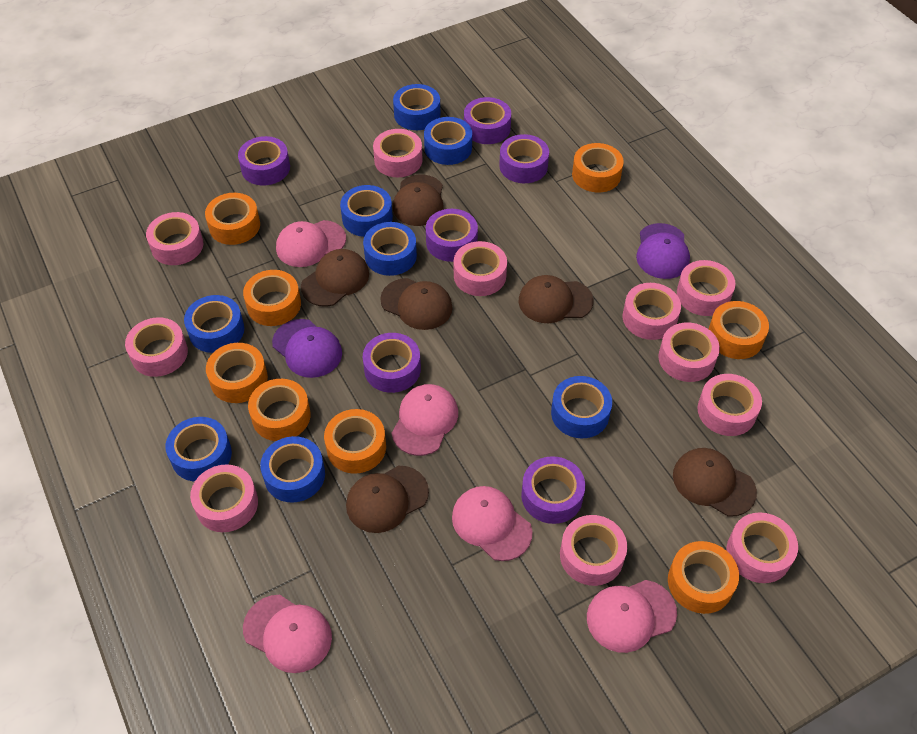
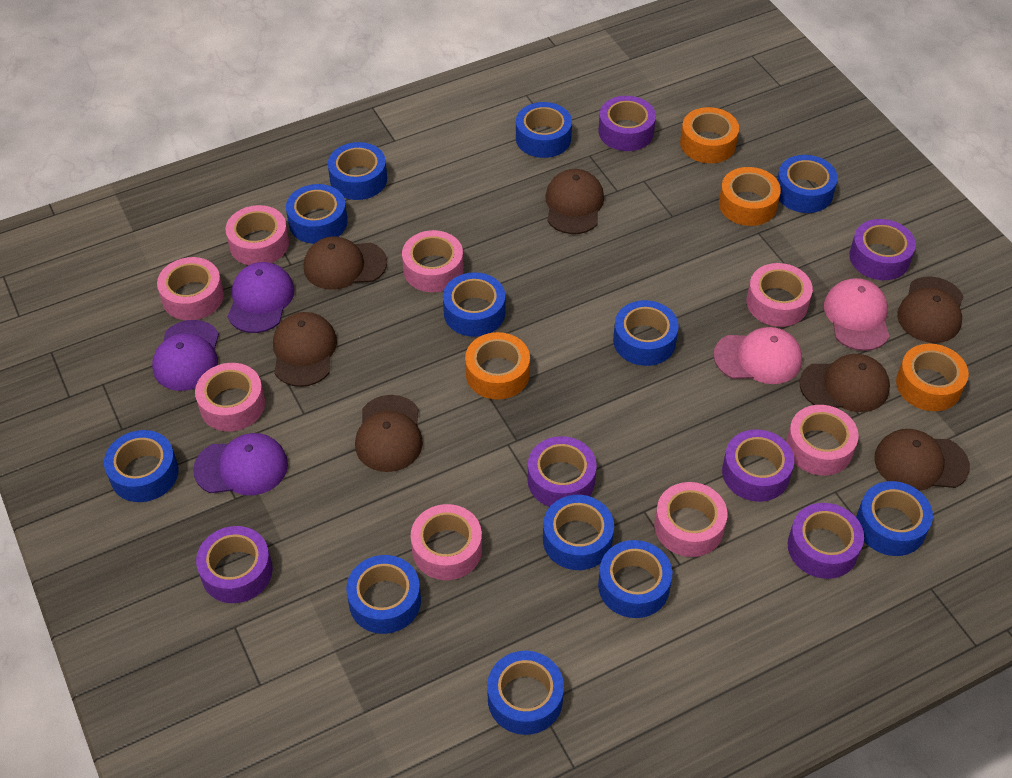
blue tape: [165,417,232,481] [184,295,244,353] [260,436,325,503] [340,185,393,237] [363,222,417,276] [393,84,440,130] [424,117,472,165] [551,376,612,438] = 8 -> [104,430,178,502] [286,184,348,244] [328,142,387,200] [346,555,421,634] [443,272,505,337] [487,651,564,735] [516,102,572,158] [543,495,614,570] [598,540,672,618] [613,300,679,366] [777,155,838,213] [856,481,933,556] = 12
brown cap: [301,249,369,307] [346,466,429,533] [380,278,453,330] [393,174,444,226] [519,275,594,323] [673,448,757,516] = 6 -> [273,312,337,387] [303,236,387,290] [355,395,423,472] [545,169,604,234] [800,354,890,412] [874,429,970,491] [897,277,963,343] = 7
orange tape: [205,193,260,245] [206,343,268,403] [243,270,301,326] [248,379,311,441] [324,409,386,474] [572,143,624,192] [668,541,739,614] [709,301,769,359] = 8 -> [465,332,530,400] [680,107,739,163] [719,167,781,226] [896,343,969,411] = 4
pink cap: [243,595,332,673] [276,220,346,267] [391,384,458,456] [452,486,532,561] [587,580,677,653] = 5 -> [714,327,802,384] [824,278,890,351] = 2
pink tape: [125,317,188,377] [146,212,203,265] [190,464,258,532] [373,129,423,177] [454,241,507,296] [560,515,627,586] [623,283,681,340] [658,323,720,382] [677,260,735,316] [697,374,762,436] [726,513,798,583] = 11 -> [157,257,224,320] [195,363,265,431] [226,205,289,265] [402,230,464,292] [411,504,482,580] [654,482,727,557] [746,263,813,327] [786,405,859,475] = 8
purple cap: [272,319,342,378] [636,223,690,279] = 2 -> [152,320,219,391] [193,433,288,495] [227,262,295,333] = 3

